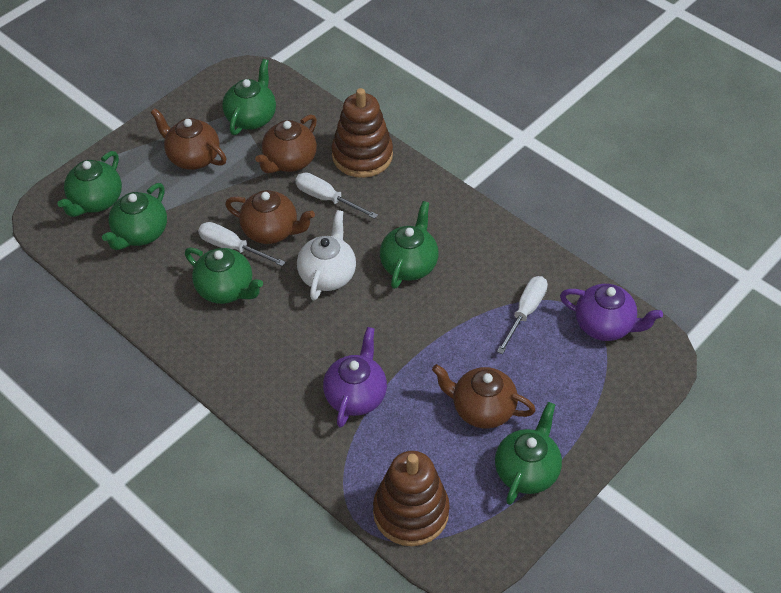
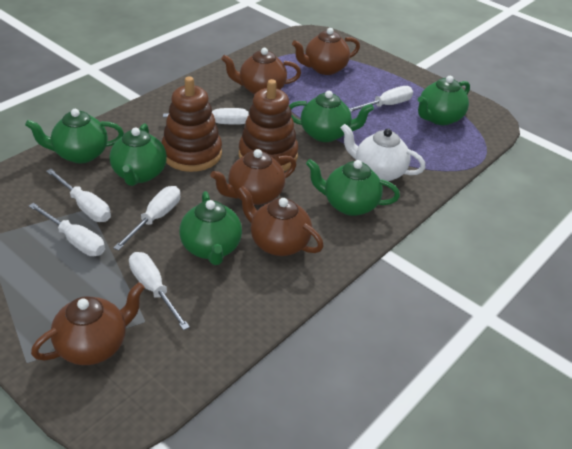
brown teapot: [151,108,227,170] [225,190,315,244] [255,114,317,173] [432,364,536,429] = 4 -> [31,282,145,365] [210,149,296,205] [221,48,301,95] [238,186,324,256] [292,28,360,75] = 5
purple teapot: [323,327,387,428] [560,284,663,341] = 2 -> none = 0
white screwdriver: [198,222,286,266] [295,172,378,219] [497,276,548,354] = 3 -> [29,203,105,256] [46,169,111,222] [113,186,180,251] [129,252,190,330] [163,108,249,125] [349,86,413,112] = 6

